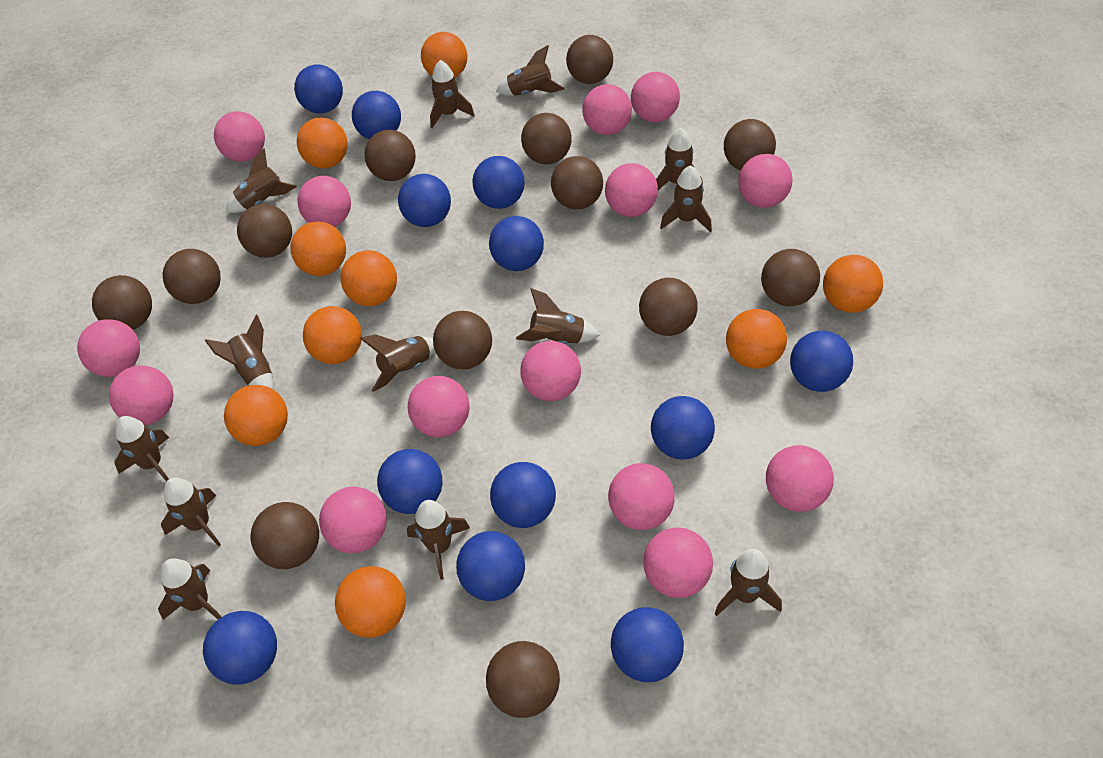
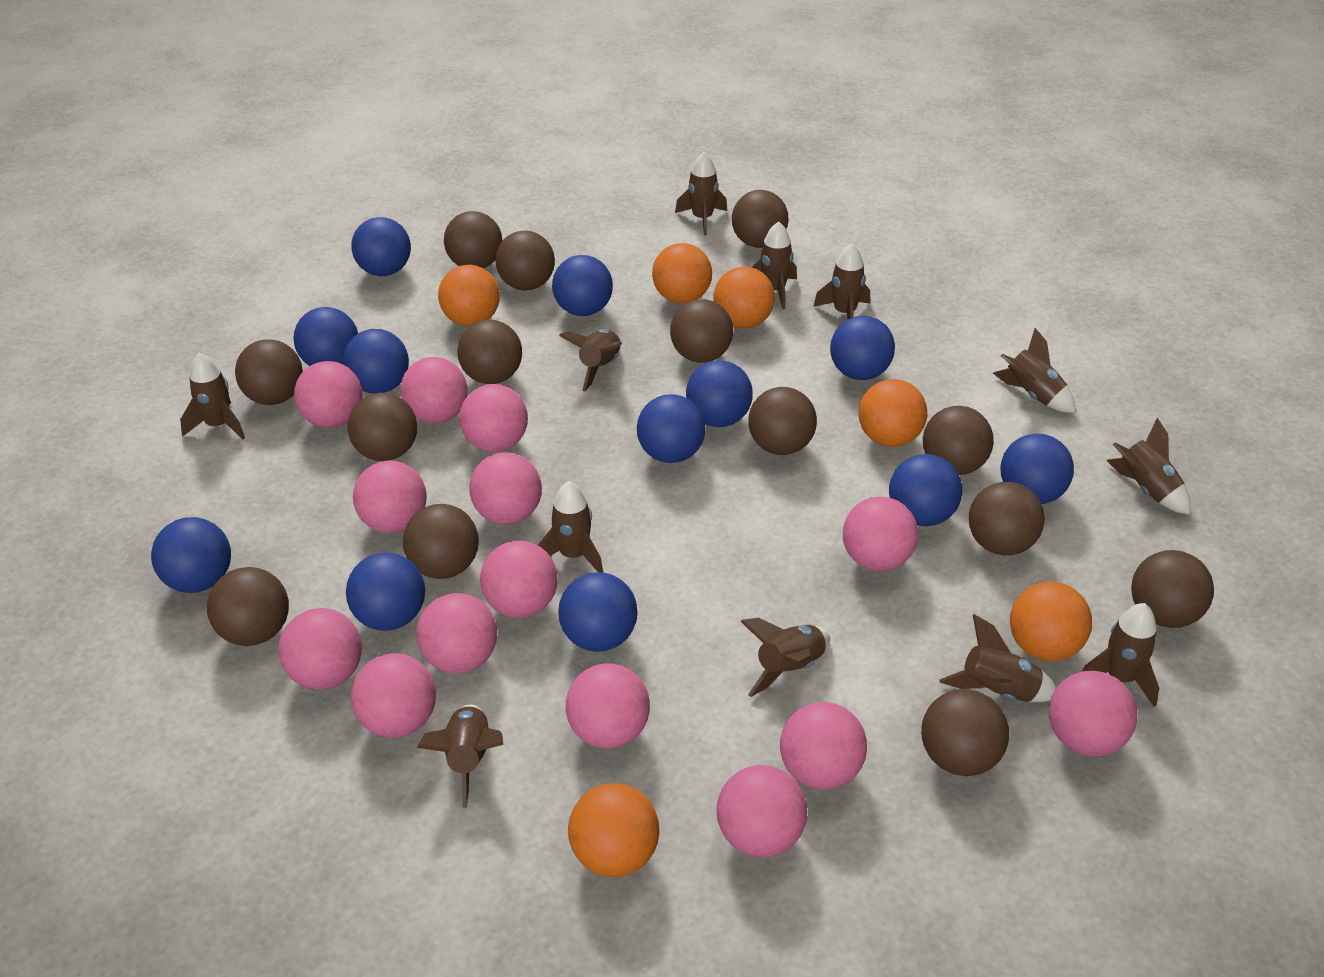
brown ball: [92,275,152,330] [163,249,221,304] [237,204,292,258] [251,502,319,569] [364,130,416,181] [433,311,492,370] [486,641,560,718] [521,113,571,164] [551,156,603,209] [566,35,613,84] [639,278,698,336] [724,119,776,170] [761,249,820,306] = 13 -> [207,567,289,646] [235,339,303,405] [347,393,417,461] [403,504,479,579] [444,211,502,268] [457,320,522,384] [495,231,555,291] [670,299,733,363] [732,190,788,248] [748,387,817,455] [921,689,1009,776] [923,406,994,475] [969,482,1045,555] [1131,550,1214,628] = 14
brown rocket: [114,416,169,482] [158,558,221,620] [161,477,221,547] [205,315,274,390] [226,148,297,213] [360,334,435,392] [407,500,470,580] [430,60,475,128] [496,45,564,96] [516,288,600,344] [656,128,703,190] [660,165,712,233] [715,549,782,616] = 13 -> [180,353,245,439] [417,704,503,808] [538,481,603,573] [559,329,622,391] [675,152,727,235] [740,618,830,697] [751,222,797,309] [813,244,870,319] [939,614,1057,702] [993,328,1076,413] [1082,603,1159,706] [1107,418,1191,514] = 12
orange ball: [224,385,288,446] [290,221,346,276] [297,118,348,169] [303,306,362,364] [335,566,406,638] [340,250,397,306] [421,32,467,77] [726,309,787,369] [823,255,883,313] = 9 -> [438,265,500,326] [568,783,659,877] [652,243,712,303] [713,267,775,328] [859,379,927,447] [1010,581,1092,661] = 6

